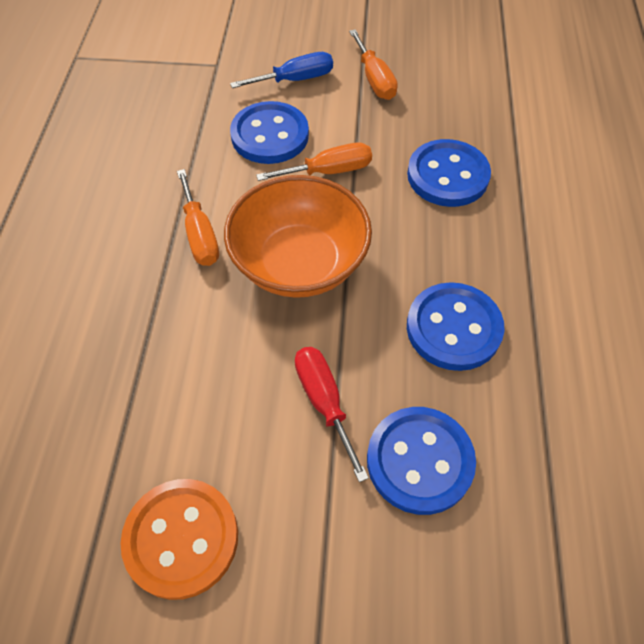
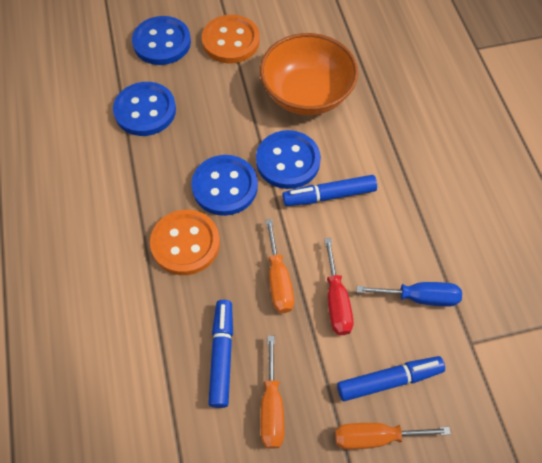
blue marker: none = 0 -> [208,300,233,408] [282,175,377,206] [337,356,445,401] = 3
orange button: [120,479,238,600] = 1 -> [150,210,220,275] [202,15,260,63] = 2

